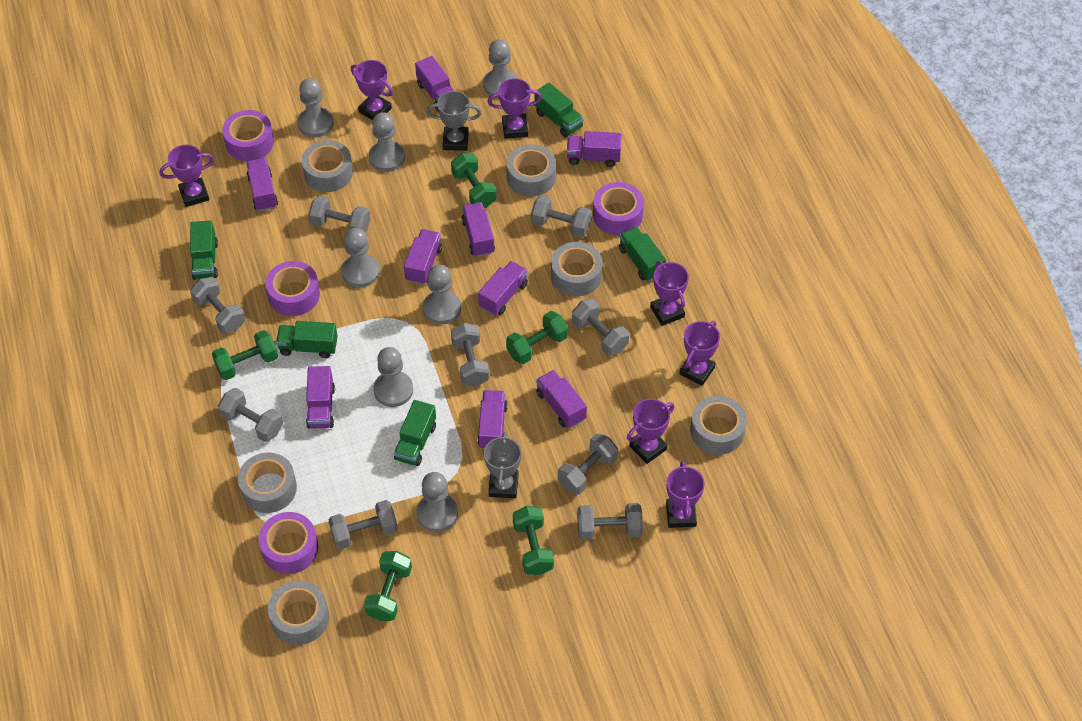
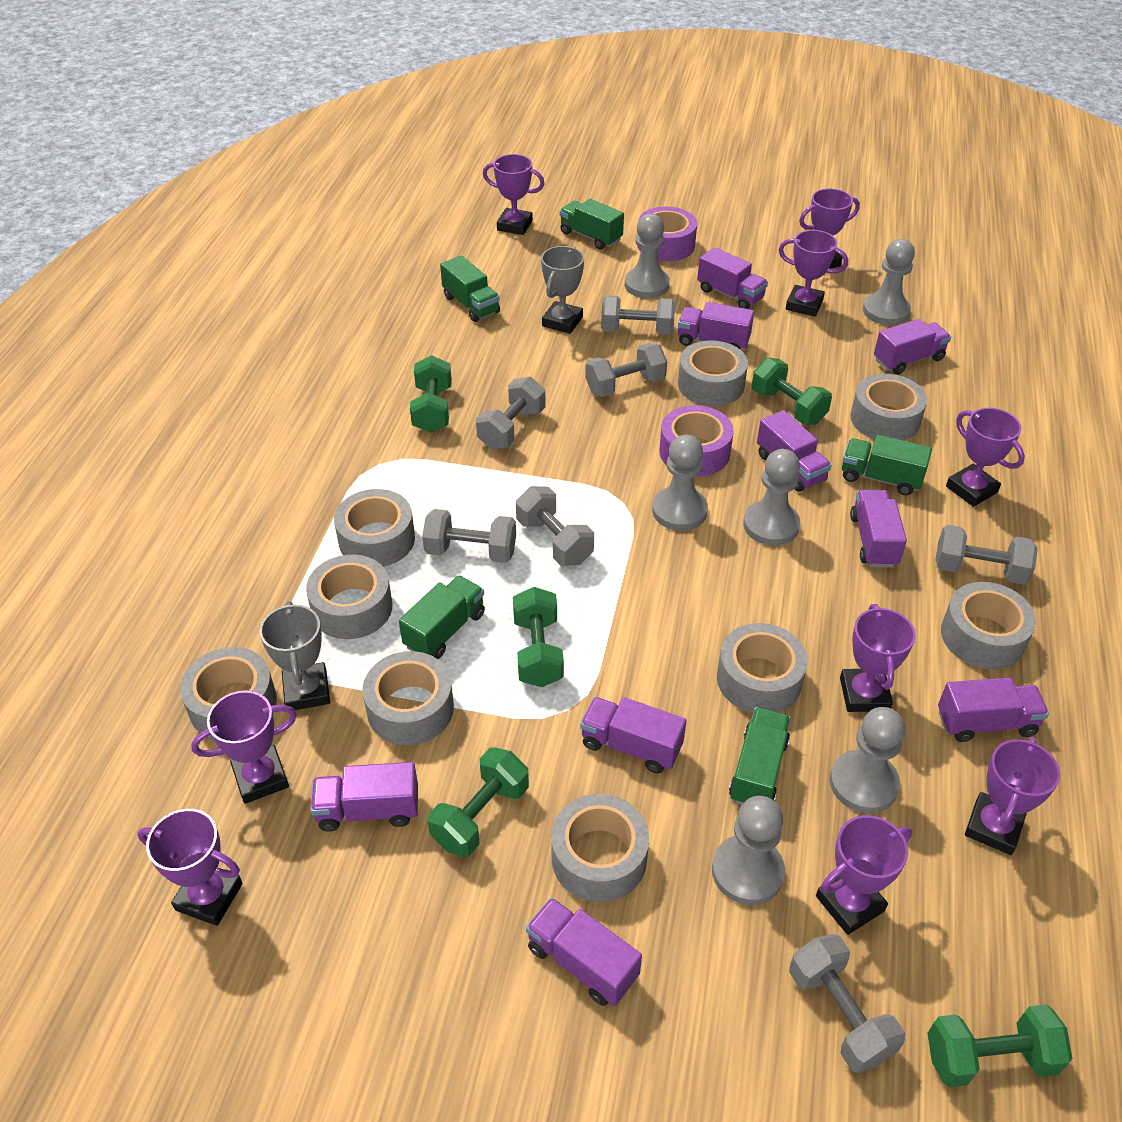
grey dumbbell: [190,277,245,333] [218,388,283,442] [308,196,370,233] [329,500,398,549] [451,323,490,386] [531,195,592,238] [558,433,618,495] [572,299,629,356] [577,503,643,540] = 9 -> [422,509,516,563] [476,377,546,449] [516,486,594,566] [585,343,667,397] [601,295,675,335] [789,934,905,1073] [935,525,1038,585] = 7
grey pawn: [297,78,334,138] [341,228,380,288] [369,112,405,172] [373,347,413,407] [417,472,458,532] [423,265,461,324] [483,39,517,98] = 7 -> [625,214,670,298] [652,435,708,531] [712,796,785,905] [743,449,800,546] [830,707,905,813] [863,239,915,325] = 6
grey tape: [238,453,297,513] [268,580,329,645] [302,140,353,192] [507,144,556,196] [551,242,602,296] [690,396,747,455] = 6 -> [180,647,277,739] [306,555,393,639] [334,489,415,567] [362,651,454,745] [551,794,649,902] [678,340,748,406] [717,623,808,713] [850,374,927,441] [941,582,1036,669] = 9
purple tape: [222,110,274,161] [258,512,318,574] [265,261,320,316] [593,182,644,235] = 4 -> [637,207,697,261] [660,405,734,476] = 2
purple trophy: [159,145,214,207] [351,60,393,120] [488,78,542,139] [627,399,674,464] [650,261,689,326] [666,461,705,528] [680,321,720,386] = 7 -> [138,809,243,926] [191,690,297,804] [483,154,545,235] [779,230,848,316] [799,188,860,269] [816,815,912,935] [840,604,916,712] [946,408,1025,507] [965,737,1060,855] = 9

